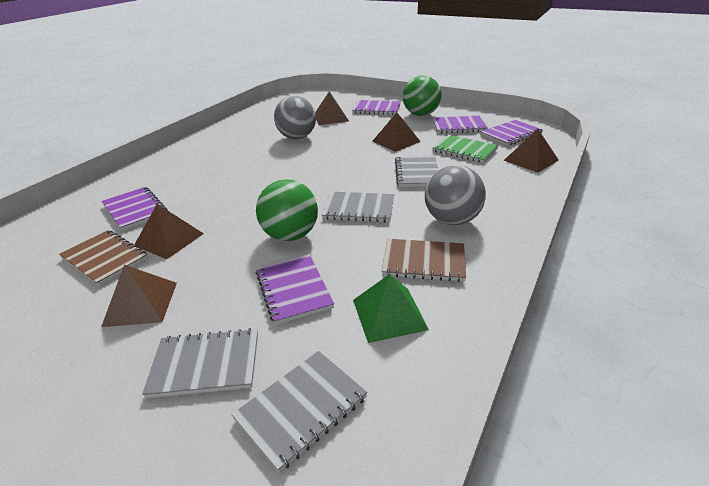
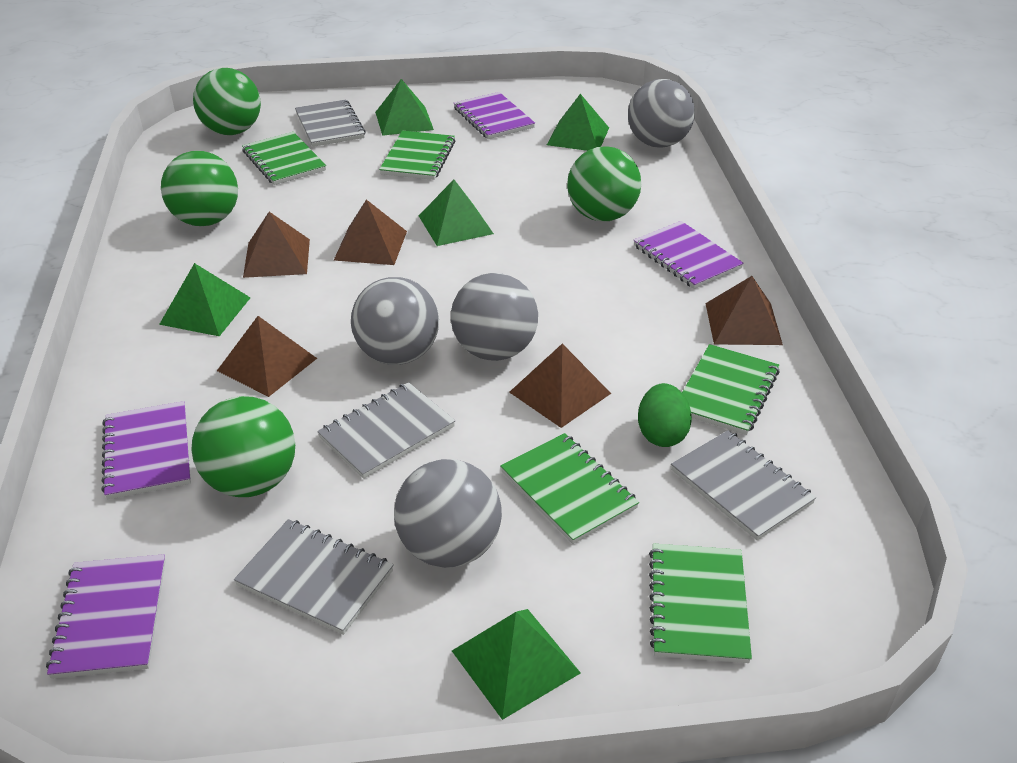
brown notebook: [59,230,148,286] [382,239,466,282] = 2 -> none = 0
green ball: [256,179,318,241] [403,75,441,116] = 2 -> [161,151,238,226] [191,396,295,497] [193,68,261,135] [567,146,641,222] = 4
green egg: none = 0 -> [638,383,692,447] = 1
green notebook: [432,135,498,163] = 1 -> [242,132,326,185] [379,130,455,180] [500,433,639,544] [649,543,752,663] [682,344,780,435] = 5
green pyramid: [353,274,429,343] = 1 -> [159,263,251,336] [375,79,434,136] [419,180,494,246] [452,609,581,720] [547,94,609,151] = 5
grey ball: [274,96,316,139] [425,165,486,225] = 2 -> [351,277,439,365] [394,459,502,568] [451,273,538,361] [628,79,695,147] = 4
purple notebook: [102,187,167,231] [256,254,334,325] [352,100,401,115] [432,116,488,134] [481,120,543,146] = 5 -> [46,554,166,679] [101,401,191,499] [454,92,535,139] [633,221,743,289] = 4

